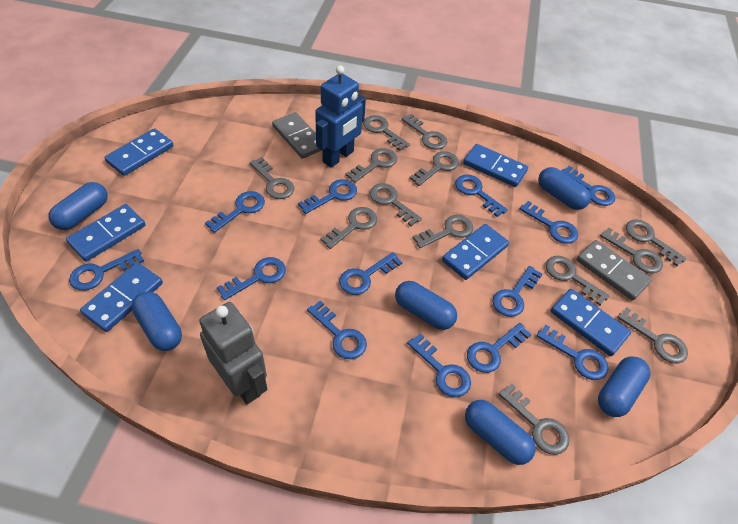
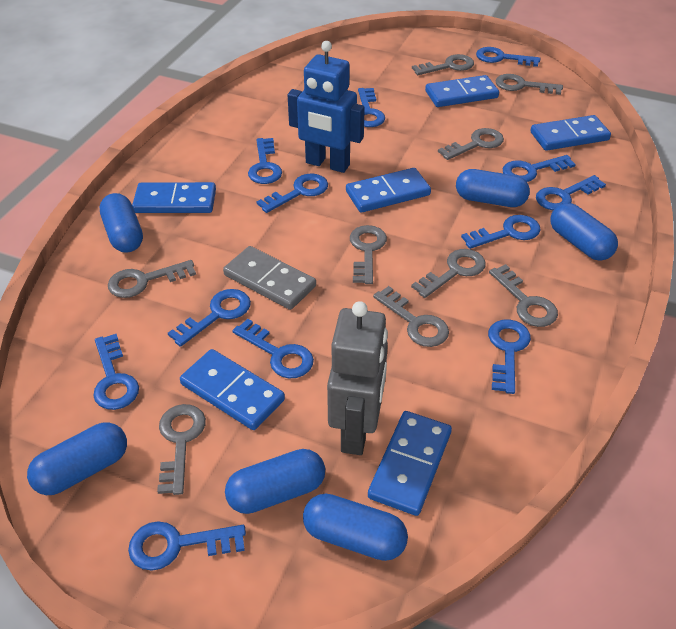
blue key: [69,249,144,291] [205,191,265,233] [217,257,286,300] [298,179,357,214] [307,300,367,359] [339,252,402,295] [407,333,471,397] [455,175,508,217] [467,323,531,373] [492,266,542,317] [519,201,578,244] [536,324,608,380] [562,166,615,206] = 13 -> [93,334,139,410] [128,521,246,571] [168,289,251,347] [232,319,314,378] [248,138,282,184] [257,174,328,213] [358,88,385,127] [461,215,540,249] [476,47,540,67] [488,319,531,394] [503,155,576,182] [536,175,606,210] = 12
grey domino: [272,112,322,159] [576,240,652,301] = 2 -> [223,246,316,310] = 1
grey key: [250,157,294,199] [320,207,377,249] [346,148,397,183] [363,115,410,151] [370,183,422,226] [402,114,447,150] [409,151,459,186] [413,215,473,248] [499,383,569,455] [546,256,610,305] [600,228,663,273] [617,307,688,363] [626,220,687,266] = 13 -> [108,260,196,298] [157,404,206,495] [350,225,387,284] [373,286,449,347] [411,249,486,298] [412,54,474,75] [438,128,504,160] [489,264,558,327] [496,74,563,95] = 9

